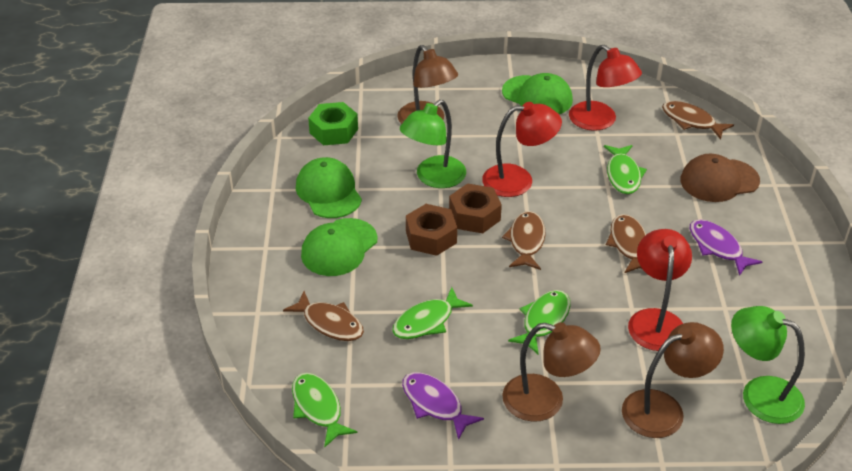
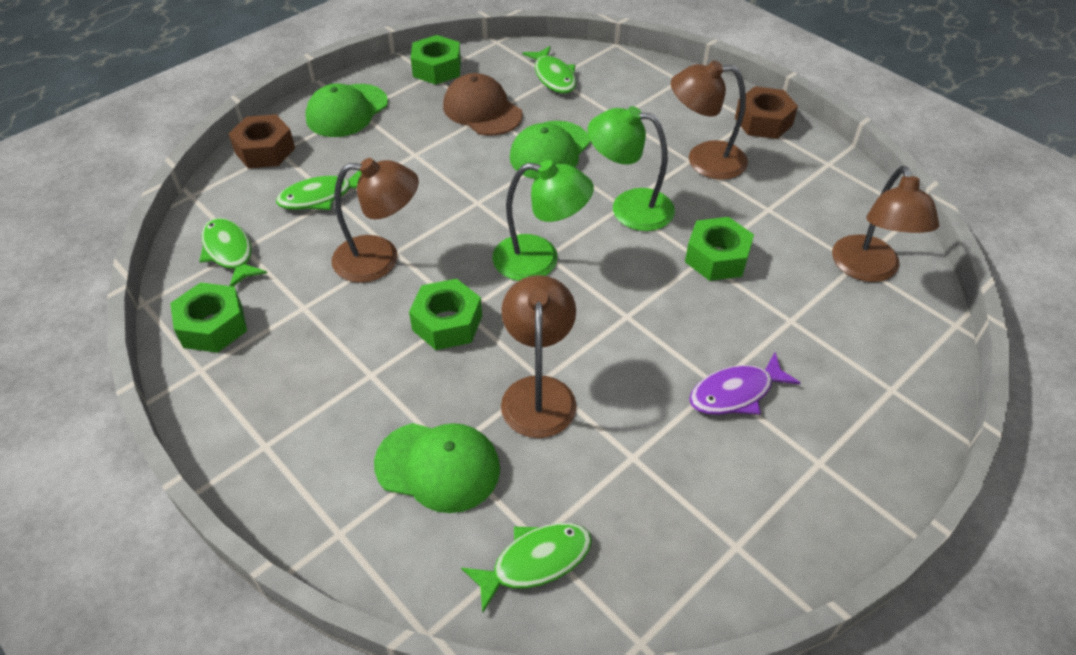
brown fish: [283,291,364,341] [502,211,546,270] [606,214,646,273] [662,101,734,140] = 4 -> none = 0
brown lamp: [397,45,458,124] [502,322,601,422] [622,322,724,438] = 3 -> [332,158,419,283] [501,275,576,438] [671,61,748,180] [832,166,939,282] = 4
green nut: [308,102,358,145] = 1 -> [170,282,247,353] [409,279,482,350] [411,35,461,85] [685,217,754,281] = 4
purple fish: [402,372,484,440] [690,220,762,276] = 2 -> [689,353,800,415] = 1
red lamp: [482,102,562,197] [569,45,642,131] [628,229,692,351] = 3 -> none = 0

